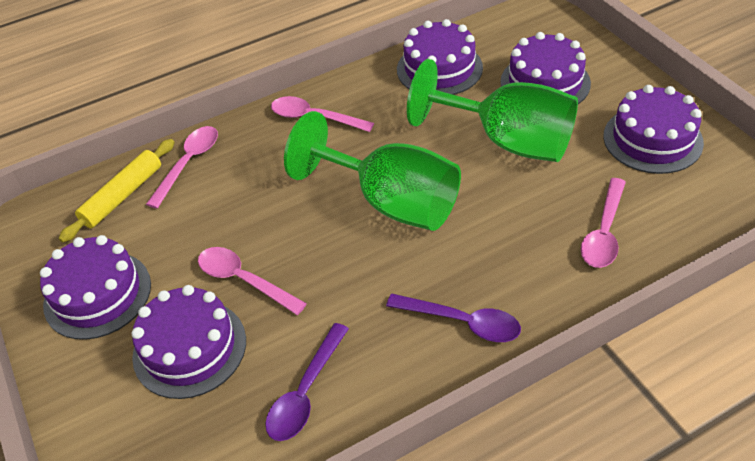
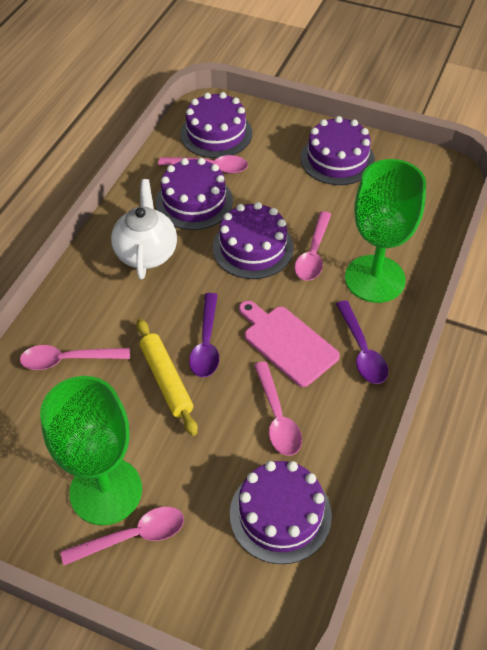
pink cutting board: none = 0 -> [239,301,340,387] = 1
pink spoon: [146,126,218,209] [198,247,307,315] [271,96,374,132] [581,178,626,268] = 4 -> [20,345,130,370] [60,507,184,565] [158,155,248,173] [254,361,302,456] [294,211,332,281] = 5
white teapot: none = 0 -> [111,179,177,279] = 1

